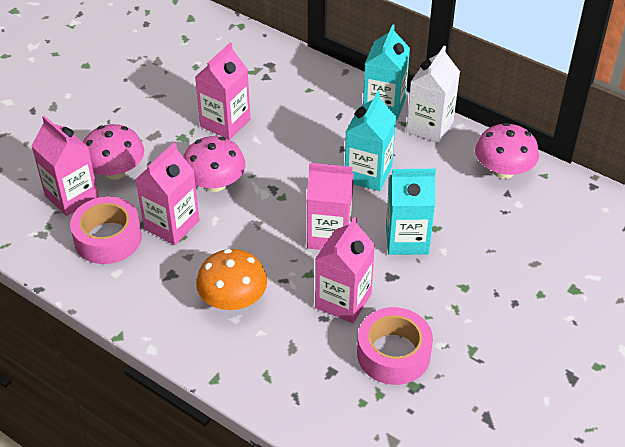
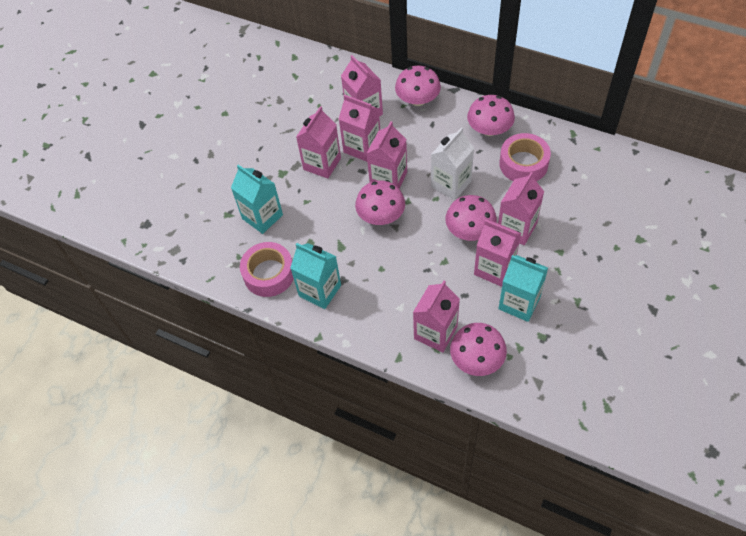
orange mushroom: [196,249,267,310] = 1 -> none = 0
pink carton: [31,116,99,216] [135,142,200,245] [195,42,250,140] [306,163,354,250] [315,217,375,323] = 5 -> [296,106,341,179] [339,94,380,162] [341,55,383,117] [366,121,407,188] [413,281,460,352] [474,220,521,287] [498,172,544,245] = 7
pink mushroom: [83,124,144,180] [183,136,246,192] [475,123,539,179] = 3 -> [355,181,405,225] [395,66,441,106] [445,195,497,241] [450,323,507,376] [467,95,515,136] = 5

